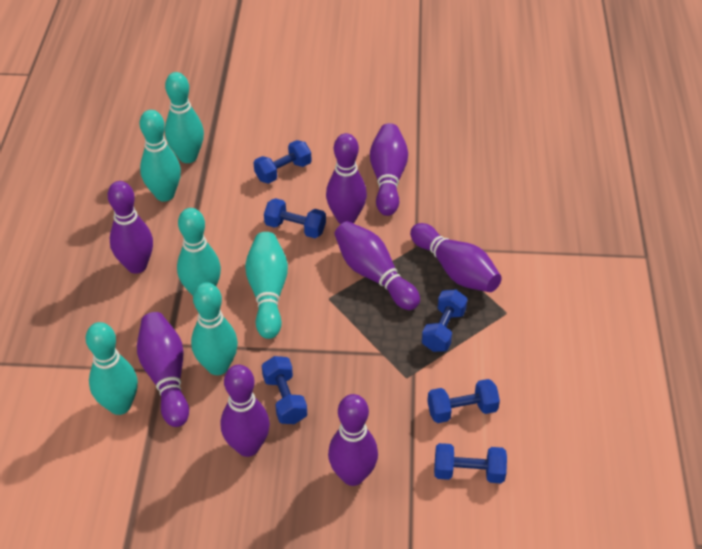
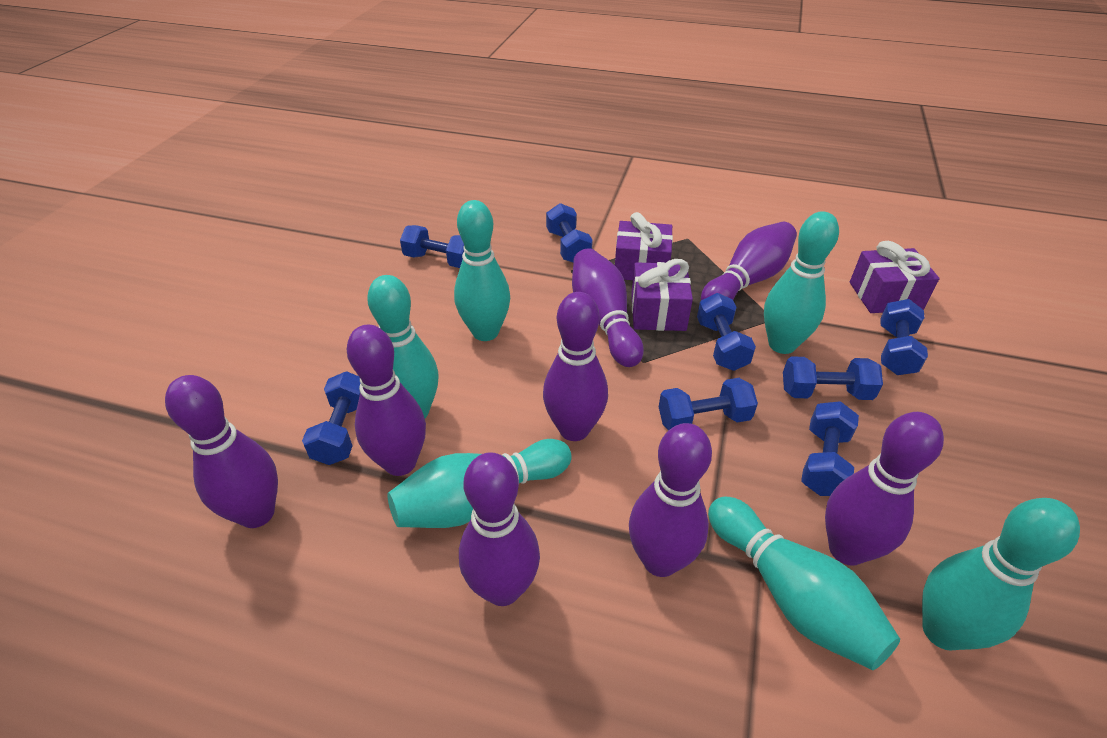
blue dumbbell: [254,140,312,184] [262,356,307,424] [264,198,326,238] [422,289,467,352] [427,379,500,423] [434,443,507,483] = 6 -> [302,371,360,465] [400,225,464,268] [546,203,593,263] [659,378,758,430] [697,293,756,371] [783,356,883,400] [801,401,859,496] [881,299,928,375] = 8
purple gift: none = 0 -> [615,212,673,280] [631,259,693,331] [850,241,940,313] = 3

